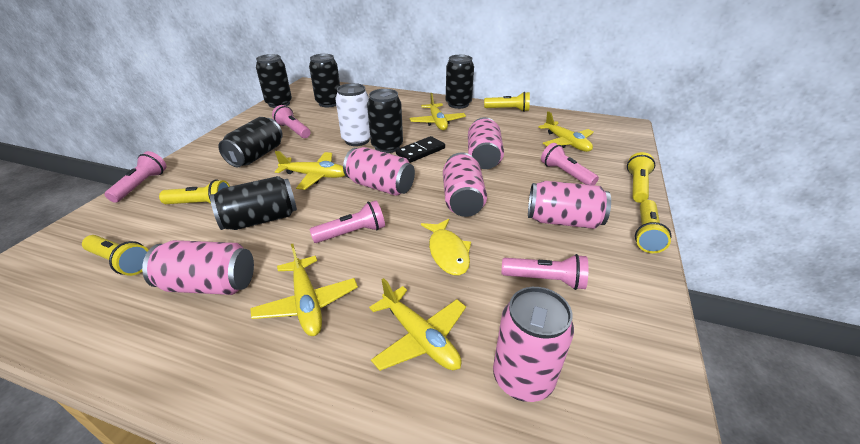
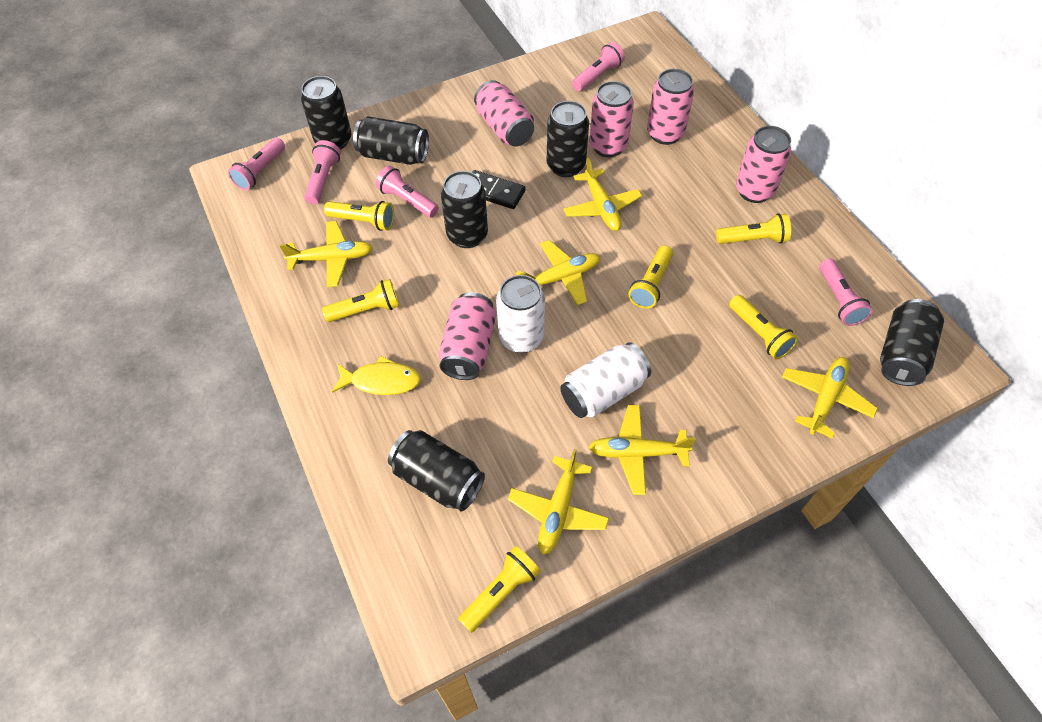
pink can: [142,240,254,295] [343,147,415,196] [443,152,487,217] [468,117,504,169] [493,287,574,402] [528,181,611,229] = 6 -> [439,292,496,380] [474,80,534,146] [589,81,634,157] [647,69,694,145] [736,126,791,203] = 5
white can: [335,83,370,146] = 1 -> [496,275,545,353] [560,342,651,418] = 2
yellow flashlight: [82,235,148,276] [159,180,230,204] [484,92,530,112] [627,152,655,203] [635,200,671,253] = 5 -> [322,279,399,322] [324,201,394,231] [458,546,541,633] [628,246,673,309] [716,213,791,244] [729,295,798,359] = 6
yellow plane: [250,244,358,336] [275,151,345,190] [369,278,466,371] [410,93,466,130] [538,111,594,152] = 5 -> [279,221,373,287] [508,449,609,555] [516,240,600,306] [563,158,642,231] [588,405,696,495] [782,357,878,438] = 6

